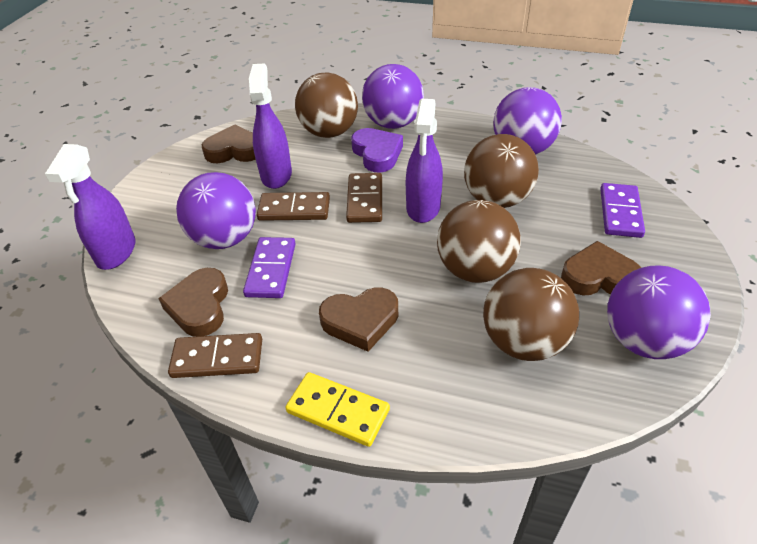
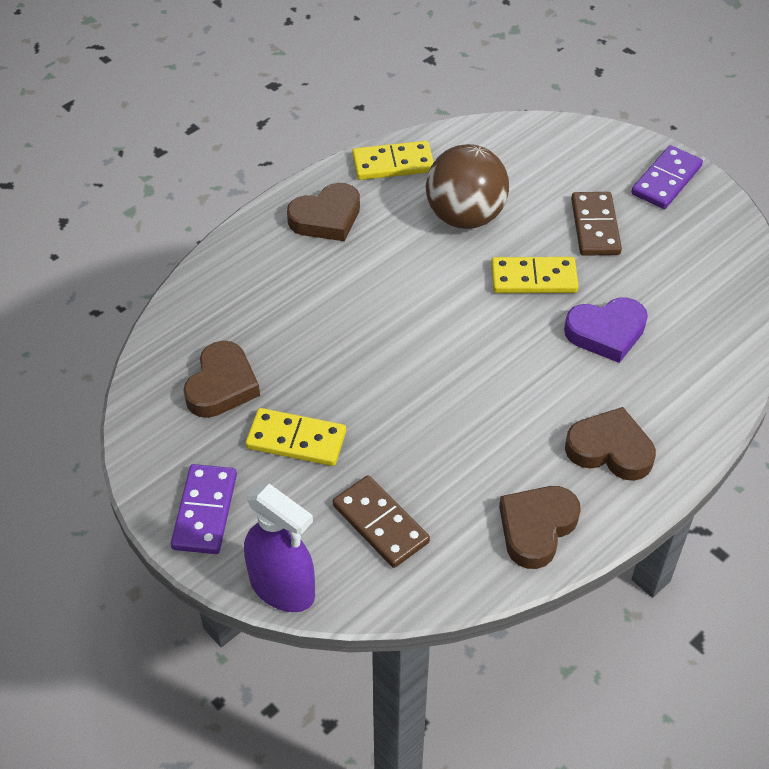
brown ball: [295,72,358,138] [437,200,521,283] [464,134,539,208] [483,268,579,361] = 4 -> [426,144,509,229] = 1
brown domino: [168,333,262,378] [257,192,330,221] [346,173,382,223] = 3 -> [333,475,430,568] [571,192,622,256] = 2
purple ball: [176,172,256,249] [362,64,424,129] [493,87,562,155] [607,265,711,359] = 4 -> none = 0
purple spray bottle: [45,144,135,270] [249,63,292,189] [406,99,443,223] = 3 -> [244,483,315,612] = 1
yellow domino: [285,372,390,447] = 1 -> [245,408,346,466] [352,141,434,180] [491,257,579,293] = 3

